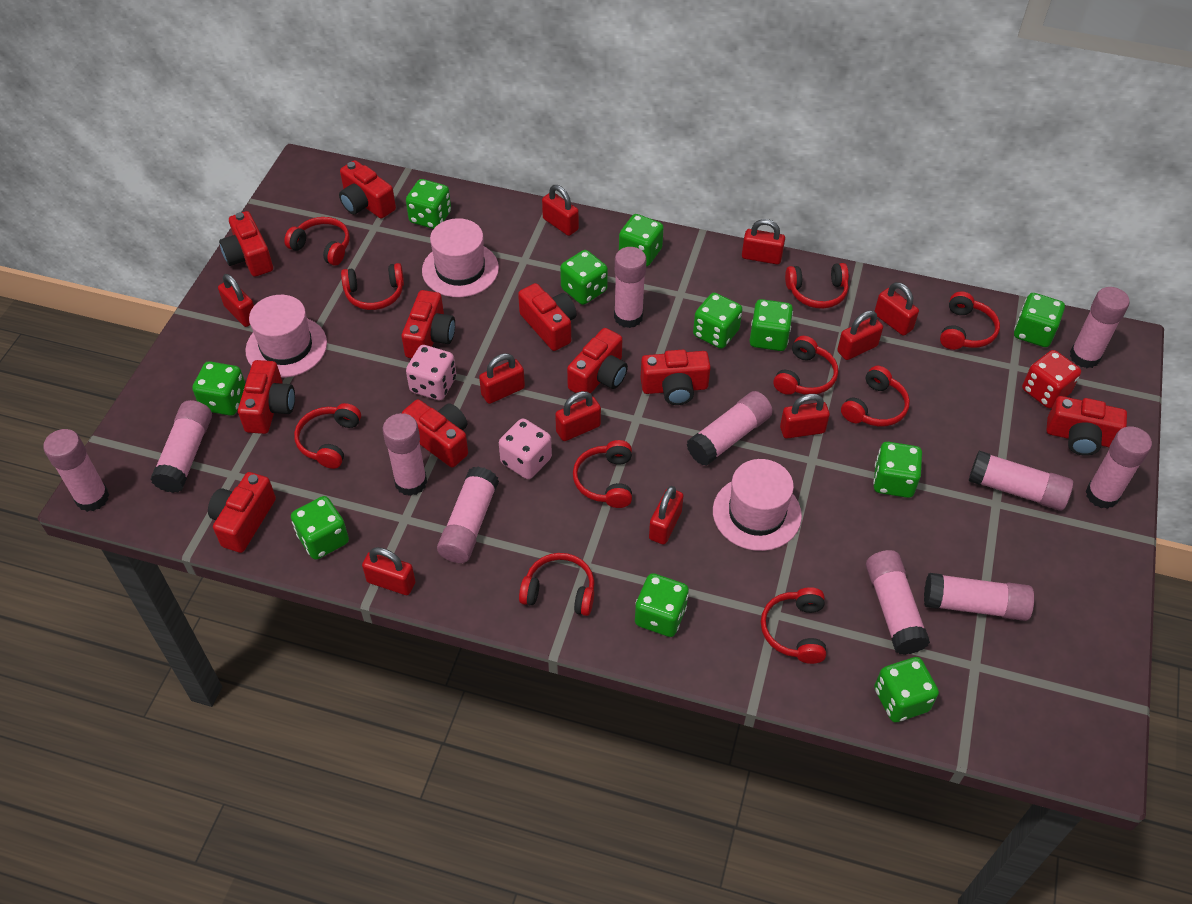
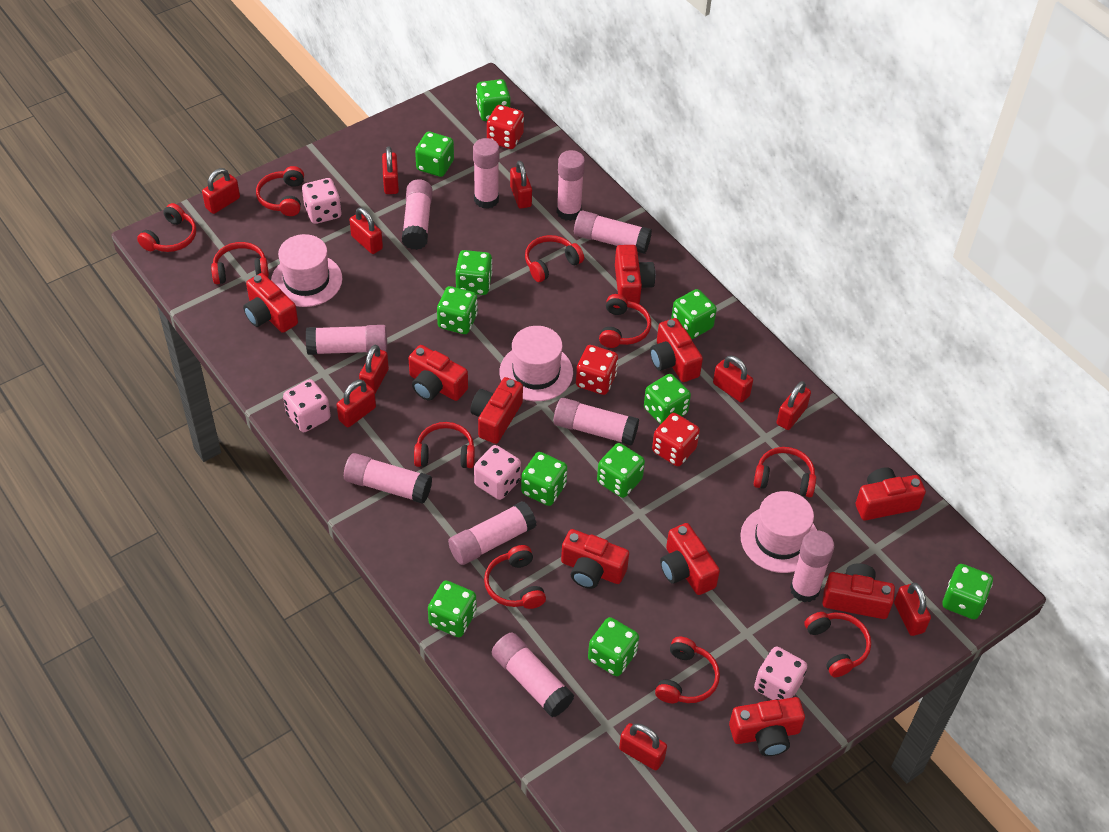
pink dice: [406,345,456,400] [499,418,552,479] = 2 -> [283,379,331,432] [302,178,341,224] [474,445,521,500] [754,647,807,700] = 4
pink glue stick: [43,429,109,512] [150,400,212,493] [383,413,427,496] [437,467,499,563] [614,247,647,328] [686,391,773,466] [866,550,930,655] [924,573,1034,621] [969,451,1073,511] [1070,287,1130,368] [1085,426,1152,509] = 11 -> [306,325,387,355] [344,453,432,504] [402,179,433,250] [448,501,536,565] [473,138,499,209] [492,633,574,717] [553,398,639,445] [557,150,585,221] [574,210,652,254] [790,530,835,602] = 10
red dice: [1022,350,1081,408] = 1 -> [487,105,524,149] [576,345,618,395] [652,413,700,466] = 3

